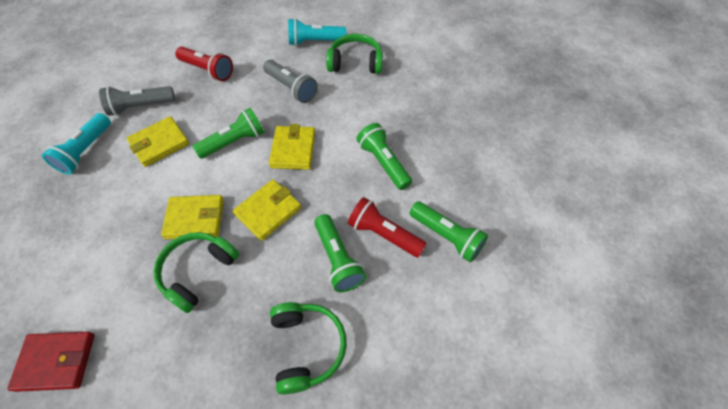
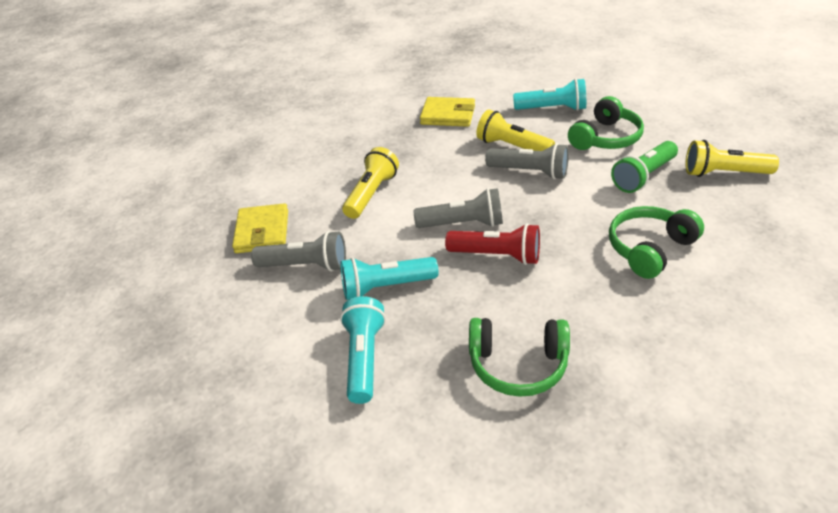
green flashlight: [192,108,264,159] [314,214,366,292] [357,123,412,190] [410,201,488,262] = 4 -> [611,141,678,193] = 1
grey flashlight: [99,86,175,116] [263,60,318,103] = 2 -> [251,231,346,272] [414,188,503,228] [485,143,569,179] = 3
red flashlight: [175,47,233,81] [348,197,427,258] = 2 -> [445,223,540,265] = 1
red wallet: [7,332,95,392] = 1 -> none = 0
turquoise flashlight: [42,113,111,175] [288,18,346,46] = 2 -> [340,257,438,300] [340,296,386,404] [513,78,586,111] = 3
yellow flashlight: none = 0 -> [342,147,399,219] [476,109,555,151] [685,140,779,177] = 3
yellow wallet: [127,116,189,167] [161,195,224,239] [233,179,302,241] [269,124,315,170] = 4 -> [232,203,288,253] [420,97,475,127] = 2

